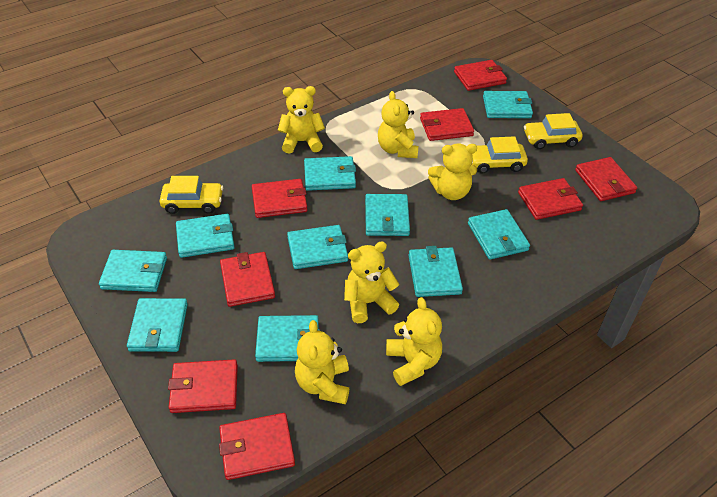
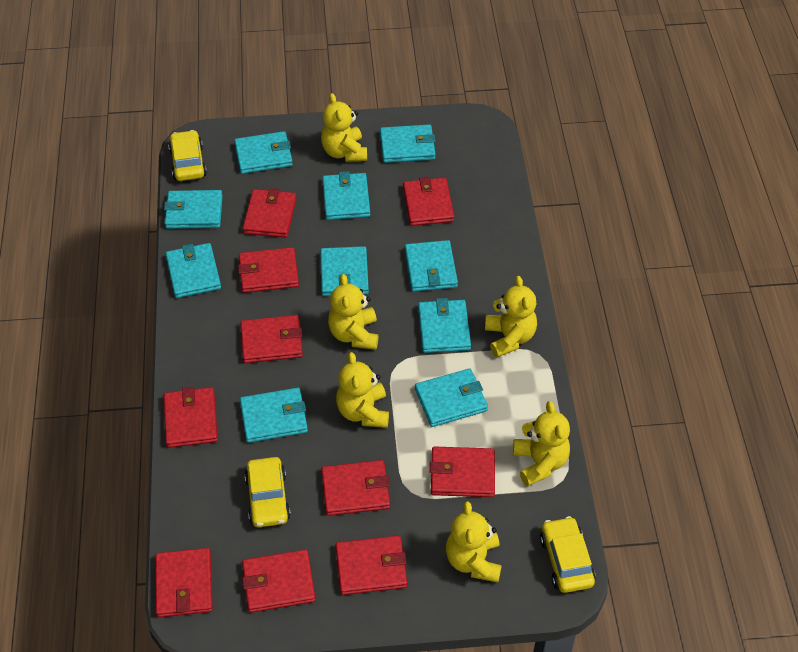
red wallet: [168,359,238,413] [219,413,295,480] [220,252,275,307] [252,179,307,218] [420,108,474,141] [454,60,507,91] [518,178,583,220] [575,157,637,201] = 8 -> [155,548,213,618] [164,387,218,448] [238,247,299,293] [240,315,303,363] [242,549,315,613] [243,188,296,238] [321,460,390,516] [335,535,407,595] [403,177,454,226] [430,447,495,497] = 10

